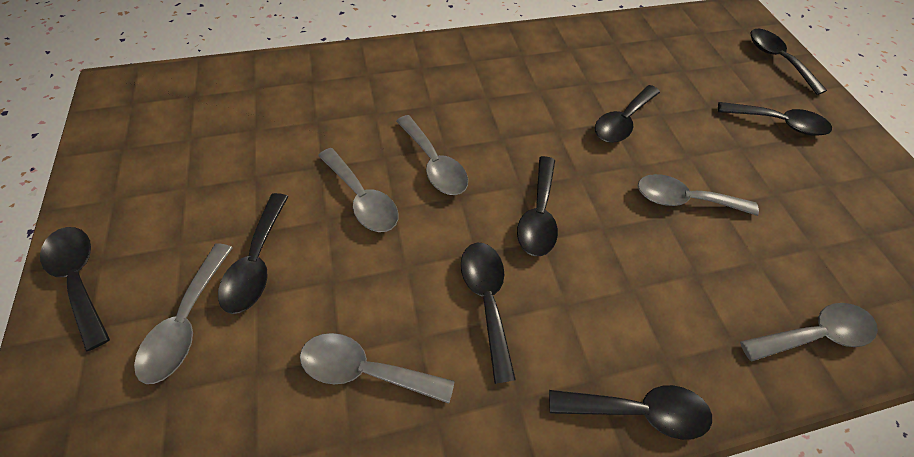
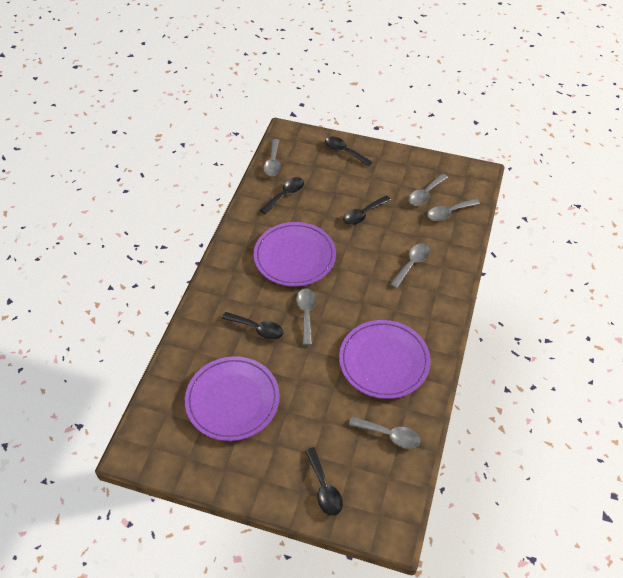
black spoon: [40,227,110,352] [218,193,289,314] [461,243,516,384] [517,156,558,256] [549,385,712,440] [595,85,660,143] [718,102,832,136] [750,29,827,95] = 8 -> [222,312,283,340] [260,177,304,215] [305,447,343,516] [325,137,372,166] [343,195,391,225] = 5
purple plate: none = 0 -> [185,356,280,441] [253,222,336,287] [339,320,431,399] = 3

